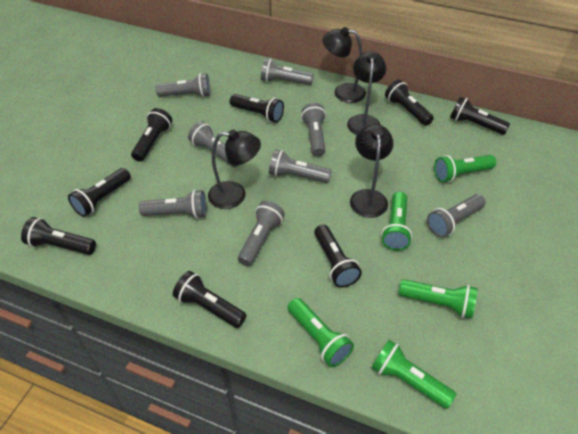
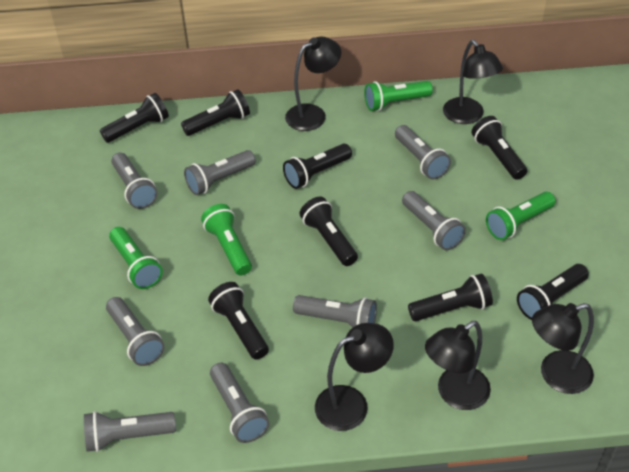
black lamp: [208,129,261,209] [322,27,366,103] [347,51,386,135] [350,124,393,218] = 4 -> [285,37,341,131] [315,323,394,431] [425,321,491,410] [443,40,503,124] [532,303,594,394] = 5
green flashlight: [287,298,354,367] [371,340,456,409] [381,192,412,251] [399,279,478,319] [434,155,496,182] = 5 -> [109,227,163,289] [201,204,252,275] [364,81,433,111] [486,192,556,240] = 4

